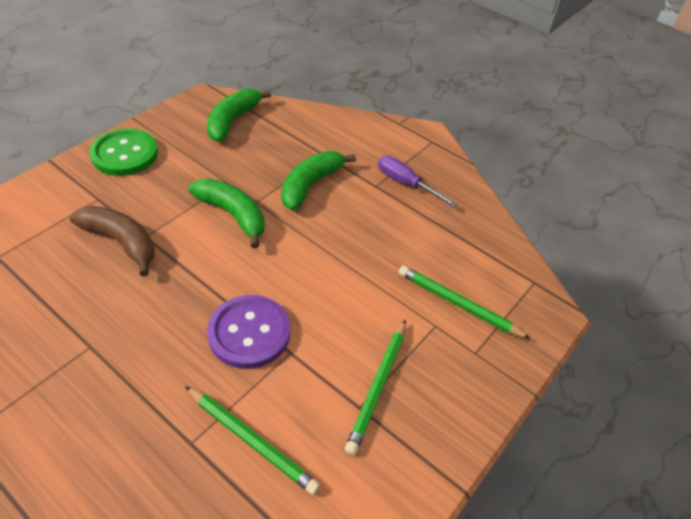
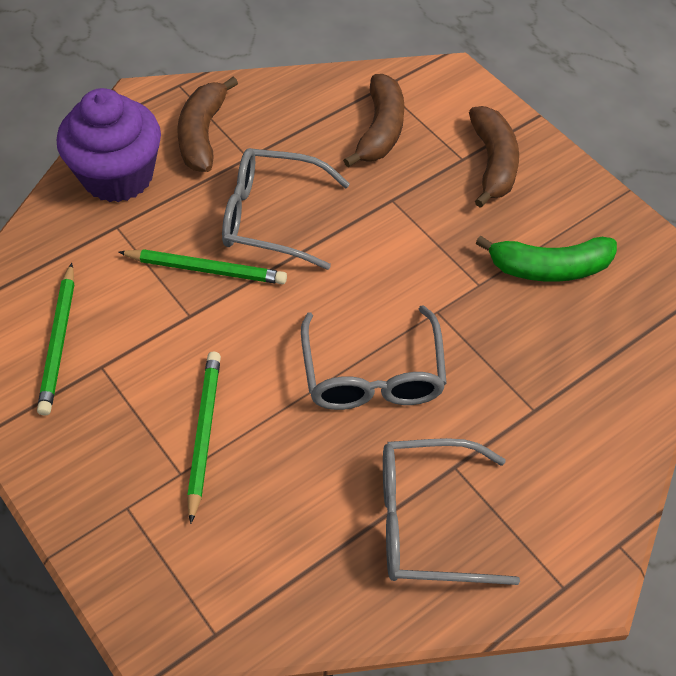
brown banana: [69,206,155,277] = 1 -> [177,77,238,172] [343,74,405,167] [469,106,519,208] = 3
green banana: [188,178,265,248] [207,88,271,142] [281,151,356,211] = 3 -> [476,235,617,282] = 1
green button: [89,128,158,176] = 1 -> none = 0
grey glasses: none = 0 -> [222,148,350,270] [301,305,447,410] [383,438,520,585] = 3
purple button: [207,295,290,369] = 1 -> none = 0
purple cupcake: none = 0 -> [57,88,161,202] = 1
purple screwdriver: [378,156,457,207] = 1 -> none = 0

